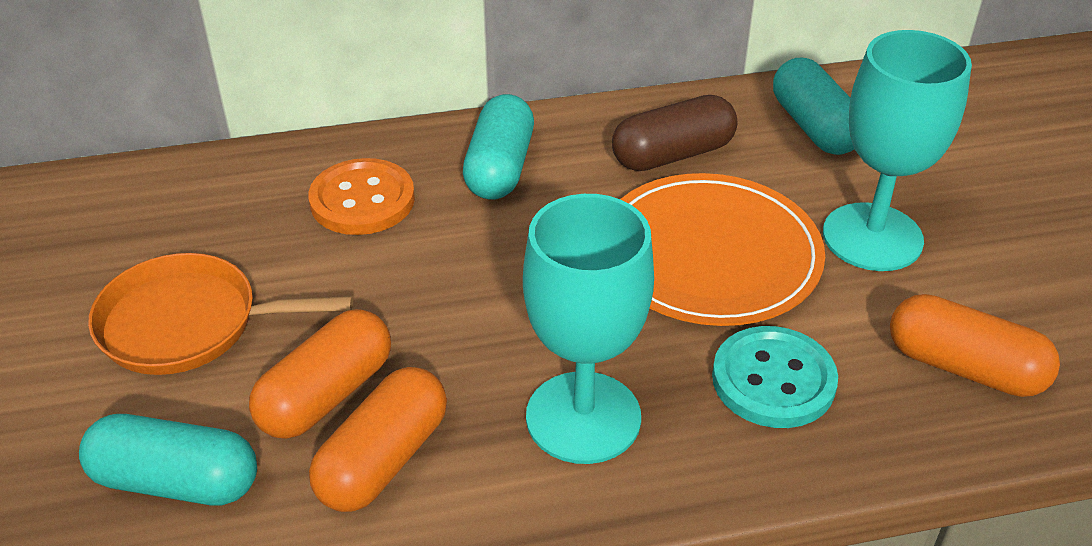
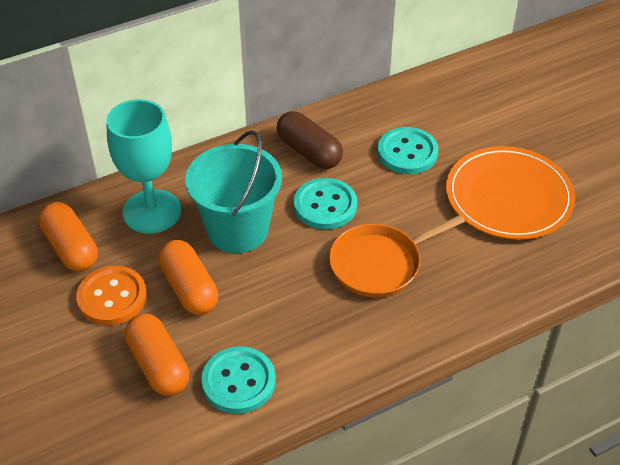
turquoise bucket: none = 0 -> [185,130,282,253] = 1
turquoise button: [712,326,838,428] = 1 -> [201,346,276,414] [294,178,357,229] [377,127,438,174] = 3
turquoise capsule: [79,414,257,506] [463,94,534,200] [773,58,854,155] = 3 -> none = 0
turquoise goblet: [523,194,654,464] [823,30,972,271] = 2 -> [106,99,181,234] = 1

